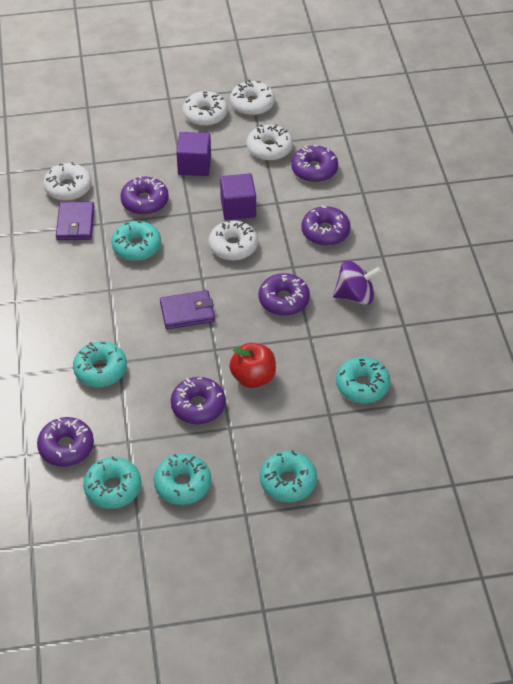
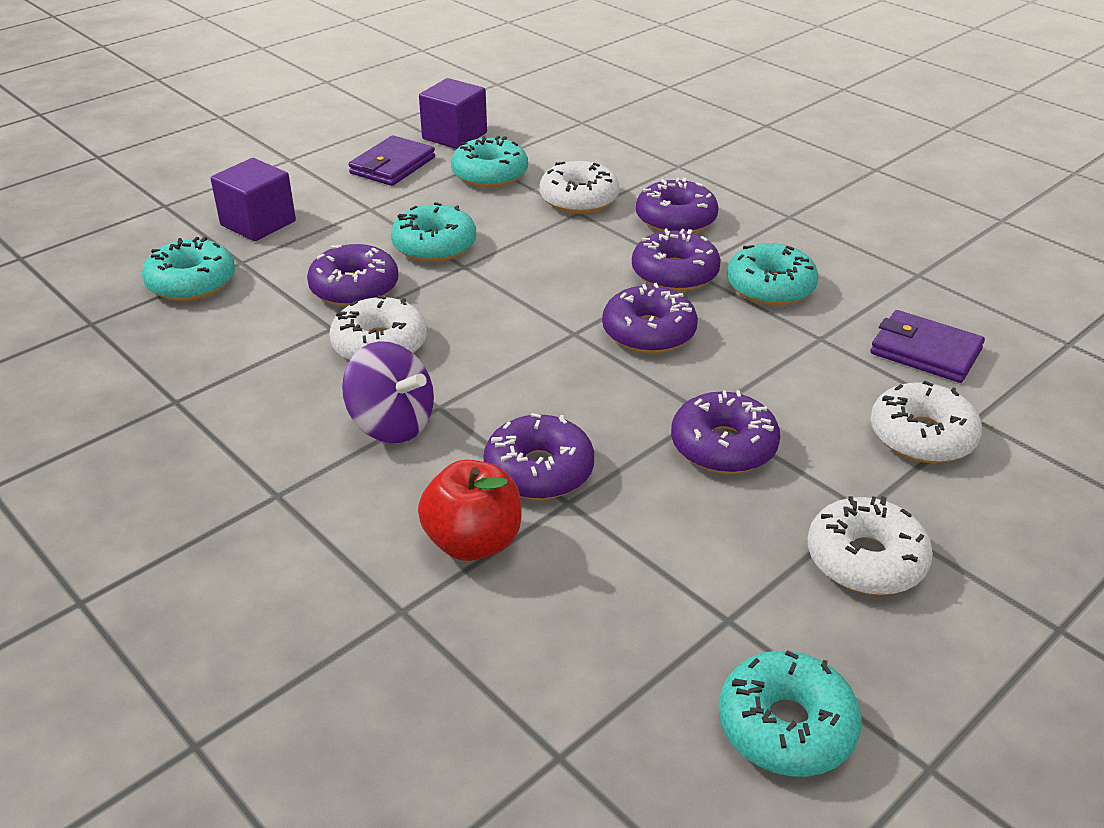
turquoise donut: [73,341,127,387] [83,456,141,509] [111,219,161,261] [154,453,211,505] [260,450,317,502] [336,357,390,403] = 6 -> [142,237,235,301] [391,202,476,262] [451,136,528,188] [718,650,862,777] [727,243,819,306] = 5
white donut: [43,162,91,201] [183,91,228,126] [208,220,258,261] [230,80,275,115] [247,124,293,161] = 5 -> [329,295,427,361] [539,161,619,214] [808,496,933,595] [870,381,982,463] = 4

